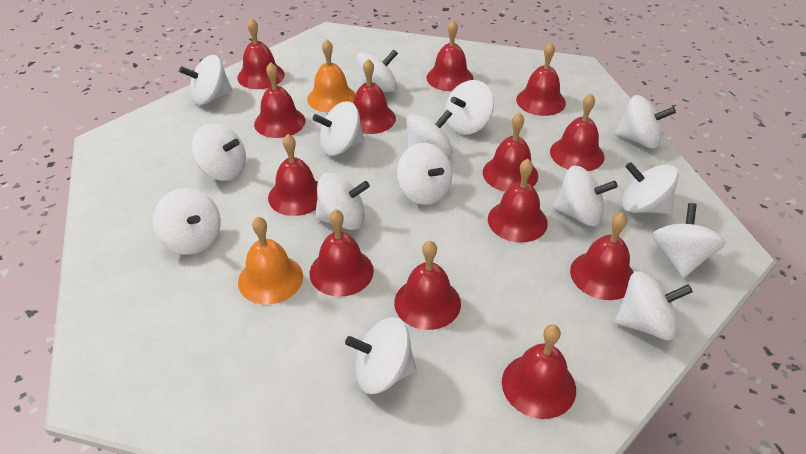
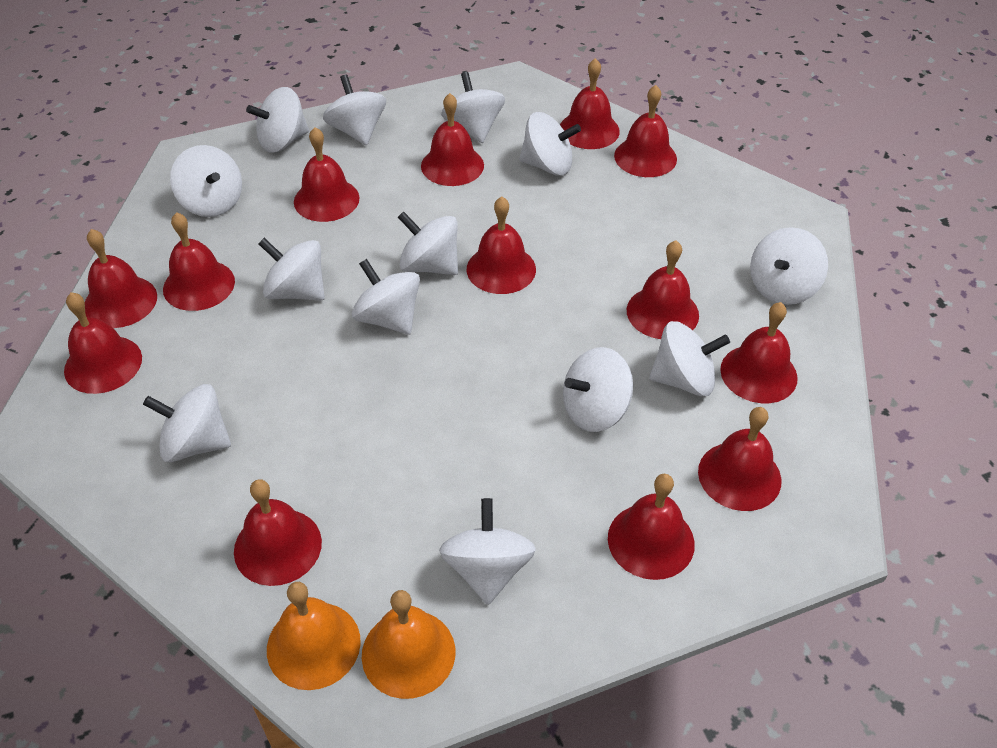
white spinning top: [153,188,221,255] [179,55,233,105] [192,123,246,181] [313,101,364,156] [315,173,370,230] [345,317,417,394] [357,50,398,92] [397,143,452,205] [407,109,453,156] [445,80,494,135] [553,166,618,226] [615,95,676,149] [615,271,693,340] [622,162,678,214] [652,203,726,278] = 15 -> [143,384,231,462] [170,145,242,217] [246,87,309,153] [258,238,325,300] [323,75,386,145] [352,259,420,334] [398,212,458,275] [439,498,536,605] [441,72,505,143] [519,112,581,176] [563,347,633,432] [649,321,730,396] [750,227,828,305] = 13

